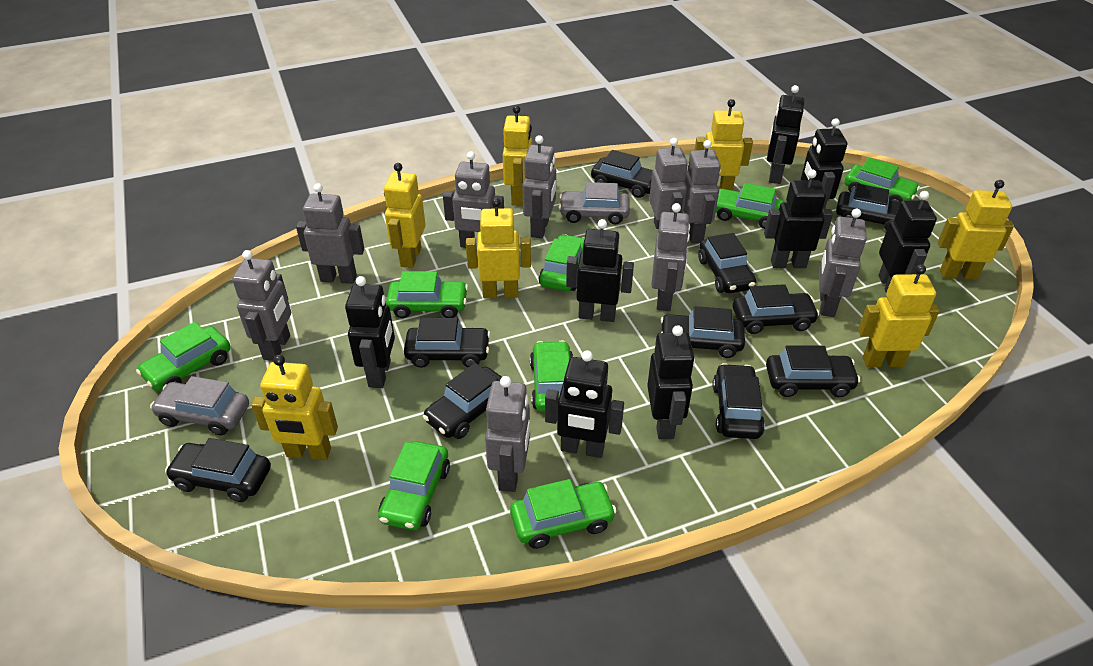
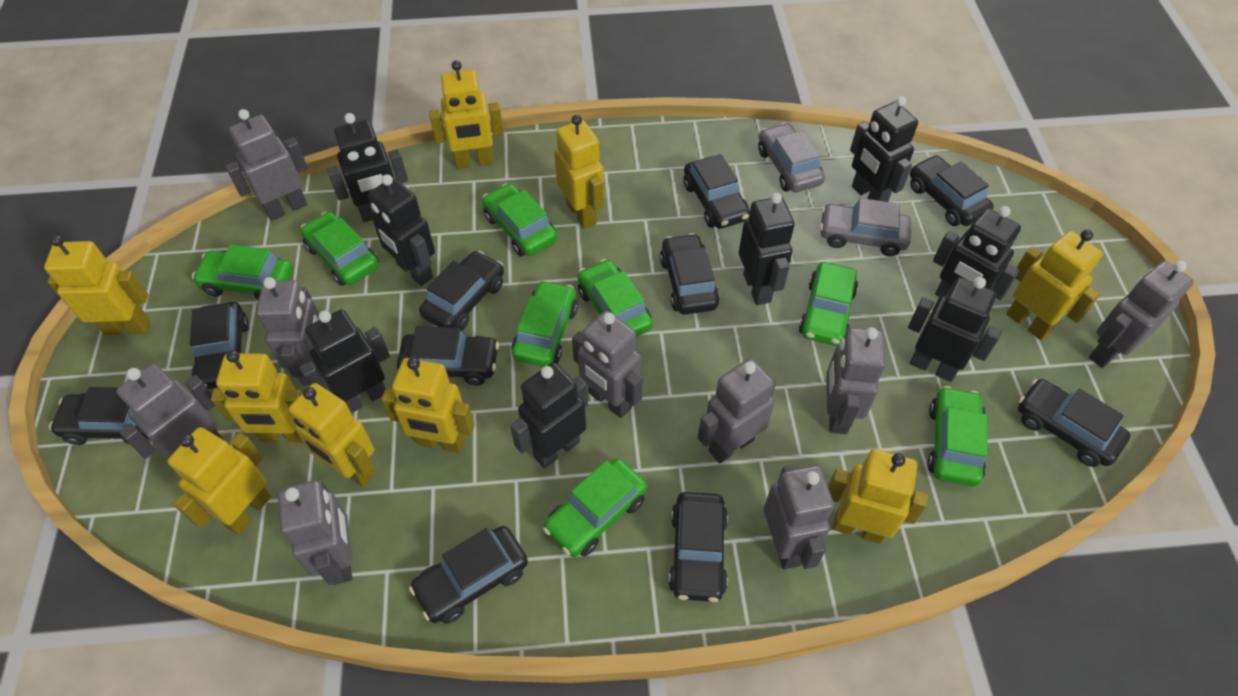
yellow robot: [251,355,338,460] [384,163,426,268] [466,198,531,298] [503,105,532,206] [695,99,753,191] [858,265,940,367] [938,180,1014,280] = 7 -> [44,235,151,335] [167,427,271,535] [211,350,304,443] [288,383,376,487] [381,357,475,453] [429,60,504,169] [554,115,604,229] [828,449,929,544] [1006,230,1103,340] = 9

